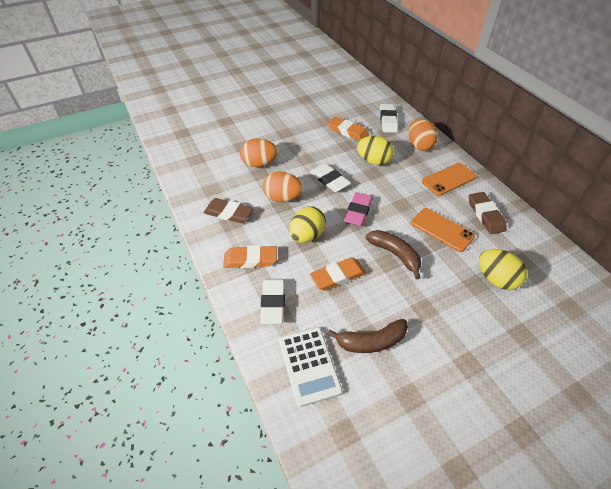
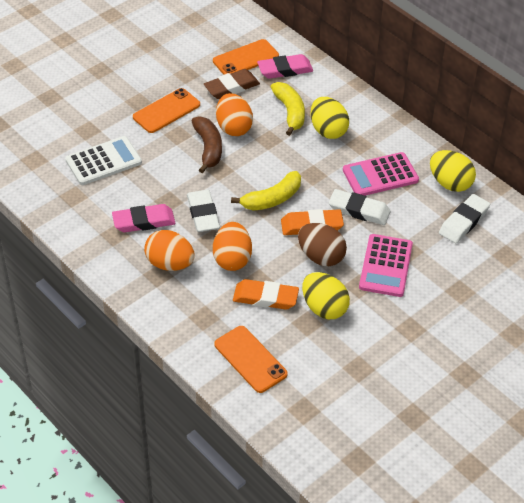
brown banana: [327,319,408,353] [366,230,421,279] = 2 -> [192,116,222,173] = 1
brown egg: none = 0 -> [298,223,347,266] = 1
brown eraser: [203,198,253,223] [469,192,507,234] = 2 -> [204,69,260,99] = 1
orange eraser: [223,245,277,268] [310,257,366,291] [328,116,369,141] = 3 -> [233,279,299,310] [281,209,344,235] = 2
orange phone: [411,208,475,252] [422,163,476,196] = 2 -> [133,88,200,133] [213,39,279,75] [214,326,288,393] = 3
pink calculator: none = 0 -> [343,152,419,196] [359,234,413,297] = 2
pink eraser: [344,192,373,226] = 1 -> [112,204,175,232] [257,54,313,79] = 2
yellow banana: none = 0 -> [231,171,301,211] [271,82,305,136] = 2

